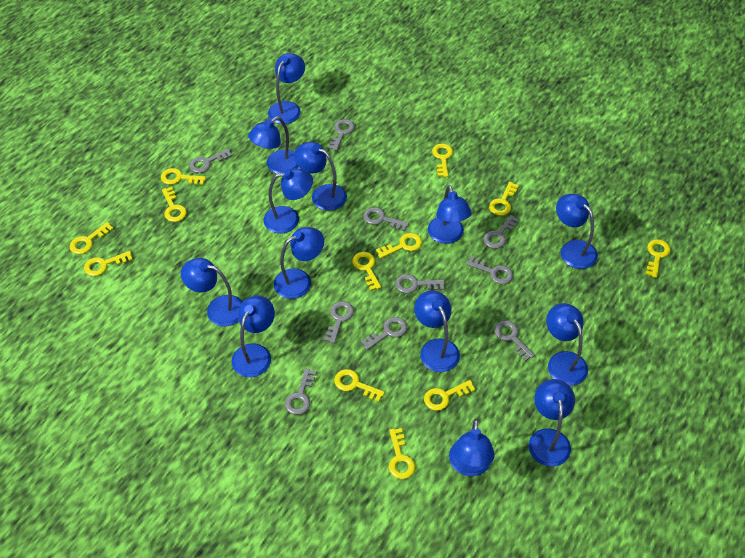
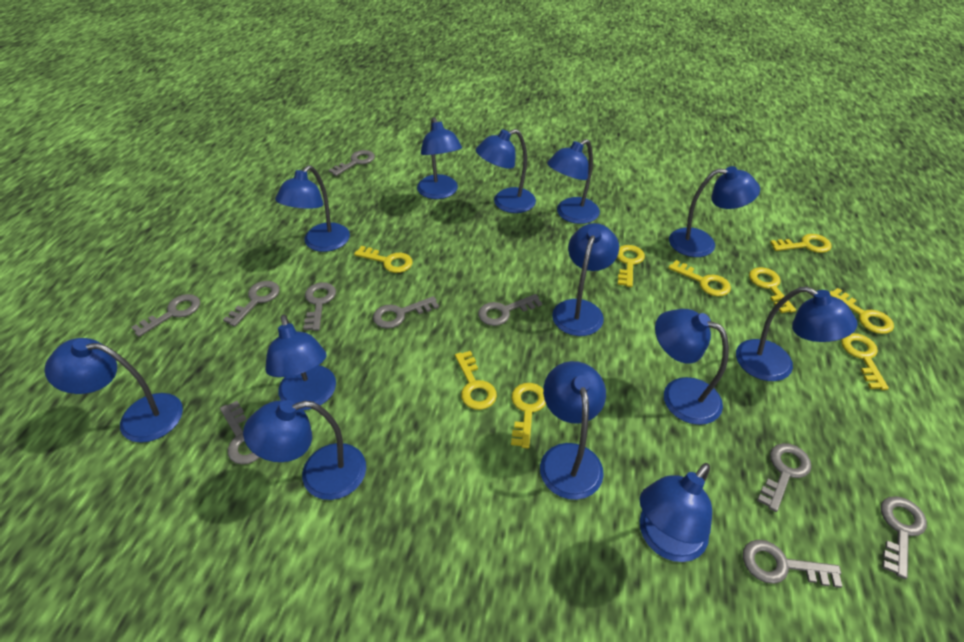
yellow key: [70,222,114,254] [84,251,133,276] [161,168,206,185] [162,187,187,222] [334,369,385,402] [352,252,381,291] [376,233,422,258] [389,428,415,479] [424,380,475,411] [432,143,453,177] [489,182,519,216] [646,239,671,278] = 12 -> [354,246,413,273] [455,351,497,410] [511,383,546,448] [617,245,645,287] [668,260,731,296] [749,267,796,313] [770,234,832,253] [830,288,894,334] [841,333,889,390] = 9

